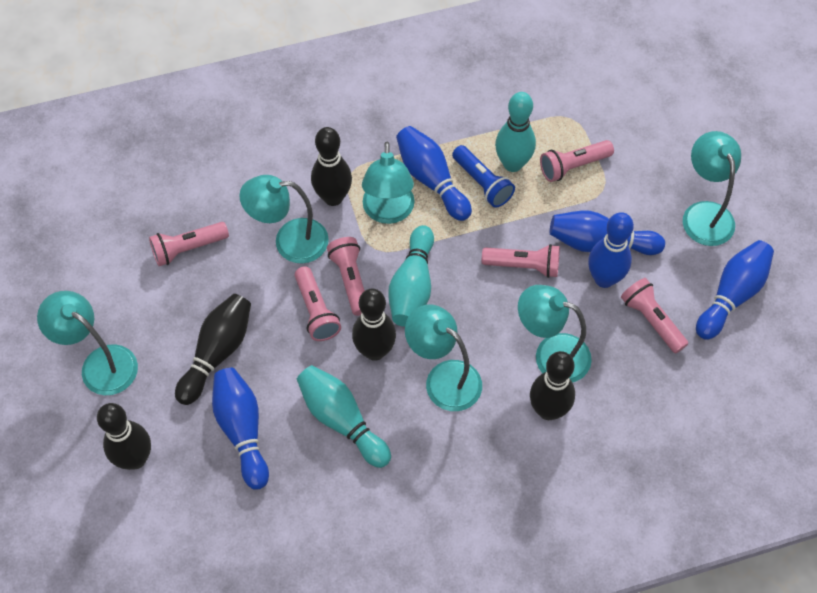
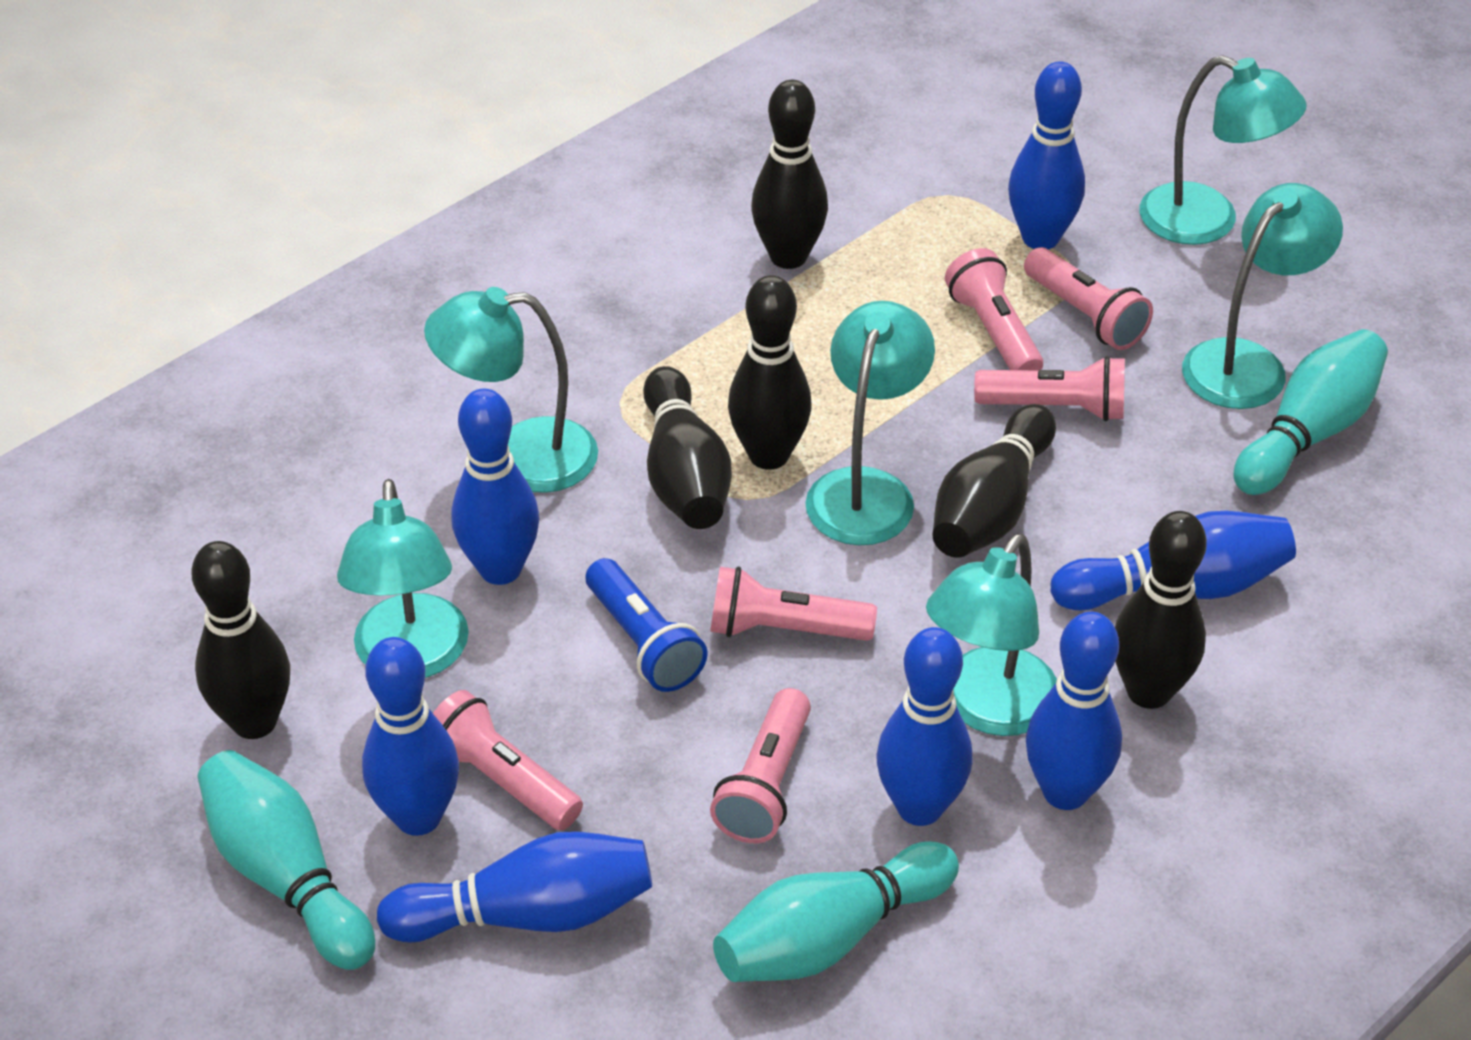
black bowling pin: [97,403,151,470] [175,294,251,405] [311,127,352,206] [352,289,396,361] [530,351,575,420] = 5 -> [192,541,290,739] [643,366,732,529] [728,275,812,470] [751,80,828,269] [932,404,1056,558] [1115,511,1207,709] = 6
blue bowling pin: [212,368,269,490] [396,126,472,221] [550,211,665,255] [588,212,634,288] [696,240,774,340] = 5 -> [362,637,459,836] [377,831,652,943] [451,389,539,585] [876,627,972,826] [1008,61,1085,249] [1026,612,1122,810] [1051,511,1296,611] = 7

